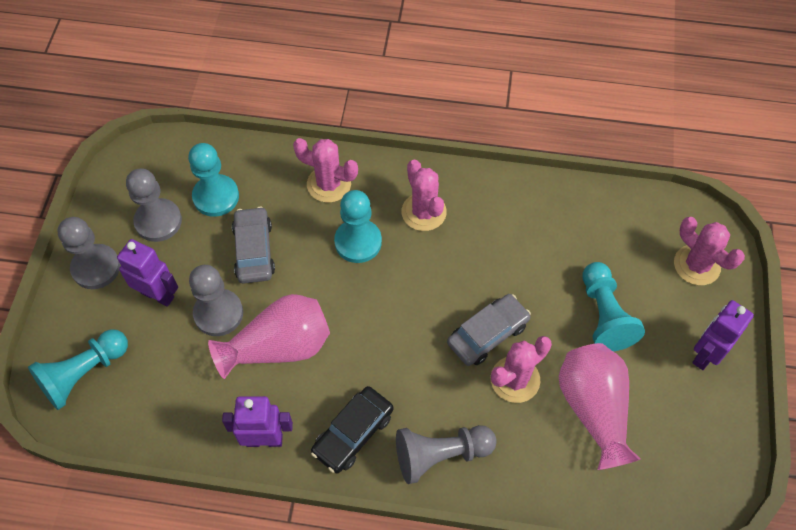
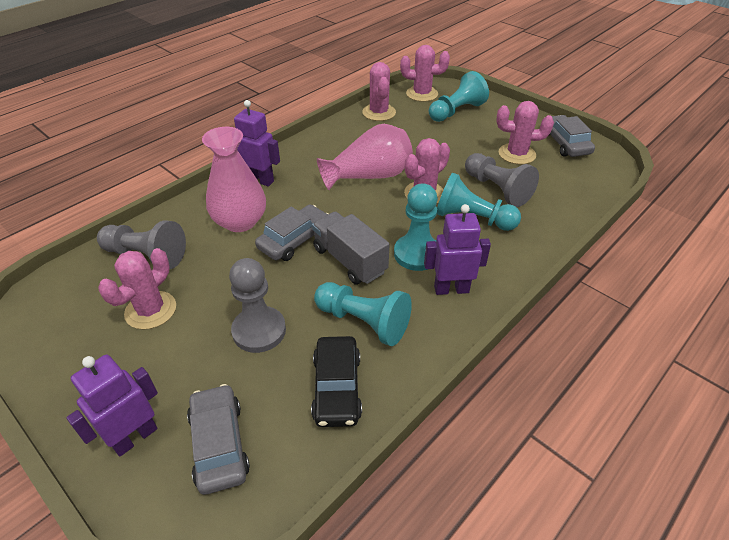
grey car: [232,207,275,284] [447,294,531,366] = 2 -> [187,384,250,495] [255,205,329,261] [548,115,595,157] = 3
grey pawn: [58,217,120,289] [126,168,182,242] [189,265,243,336] [396,425,497,484] = 4 -> [97,221,186,269] [229,258,286,353] [465,153,539,207] = 3
grey truck: none = 0 -> [312,212,390,285] = 1
pink cactus: [293,138,358,203] [402,160,447,231] [490,336,552,403] [674,217,745,285] = 4 -> [98,248,176,330] [362,62,396,121] [400,45,450,102] [404,138,450,203] [496,101,554,164] = 5

